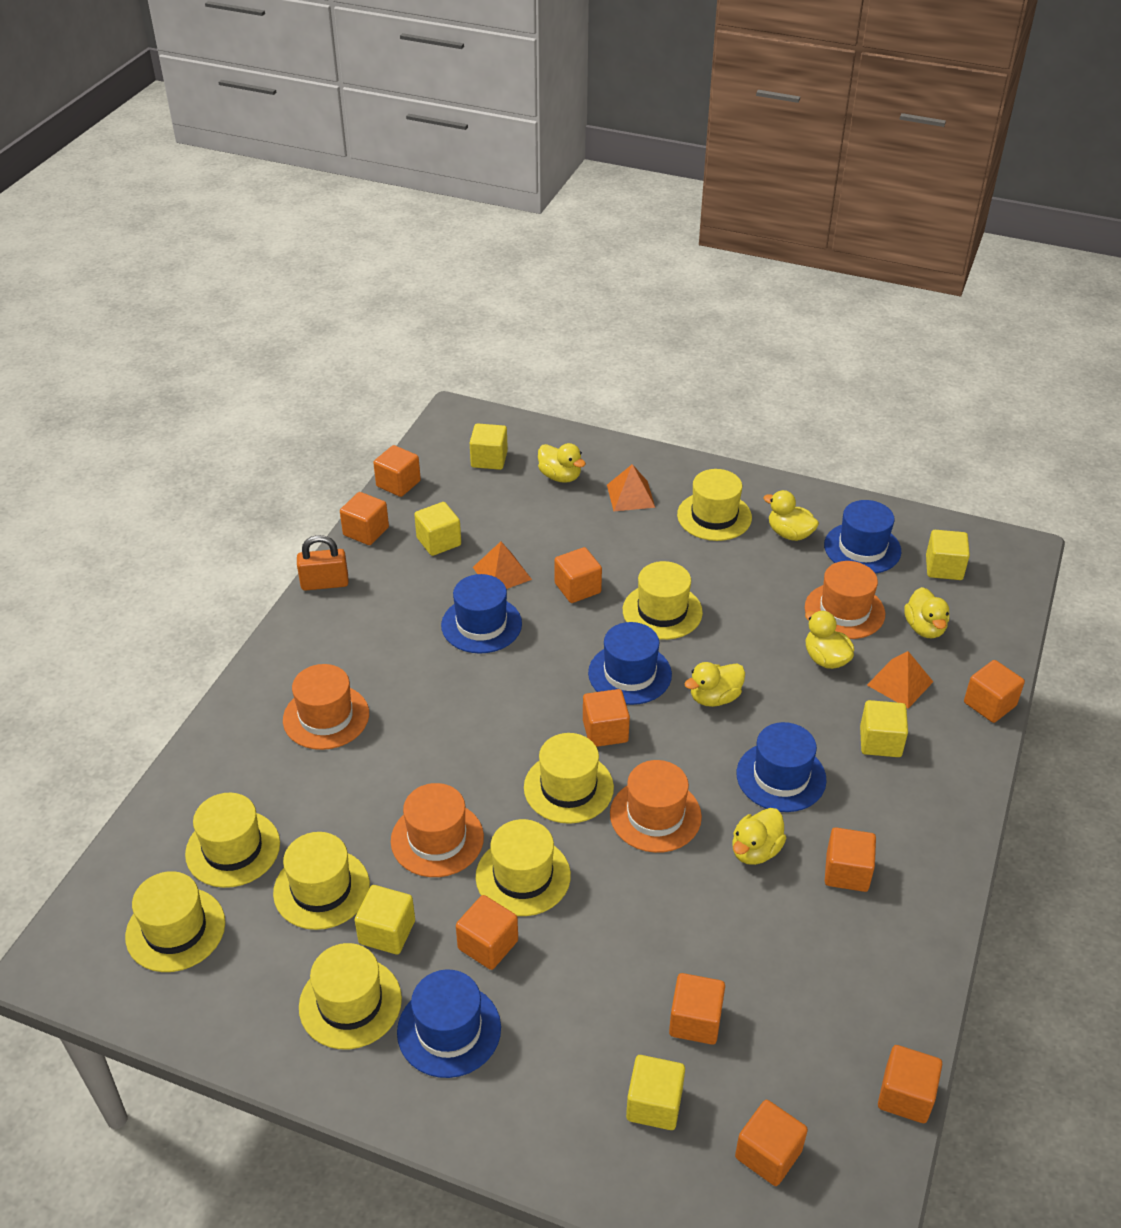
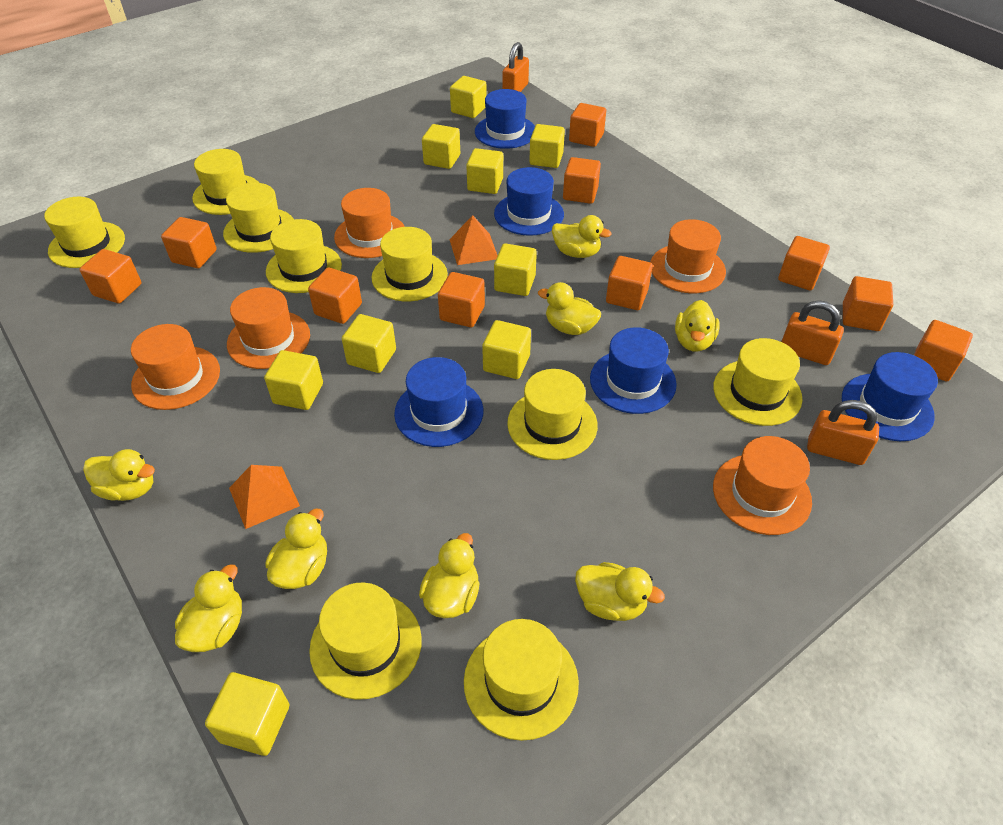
orange hat: [283,664,369,750] [391,783,484,877] [610,760,702,853] [805,561,885,639] = 4 -> [131,324,220,410] [227,287,310,369] [334,188,405,258] [650,219,726,293] [713,436,812,535] = 5
orange padlock: [297,535,349,591] = 1 -> [503,42,529,92] [781,300,844,365] [807,400,879,465] = 3
orange pyramid: [473,541,532,589] [607,464,655,511] [867,651,933,709] = 3 -> [229,465,300,529] [449,215,498,265] = 2
yellow cube: [355,885,415,954] [414,502,461,556] [470,423,508,470] [626,1055,685,1130] [860,700,908,757] [926,530,970,580] = 6 -> [205,672,290,756] [264,350,323,410] [342,314,396,373] [422,124,460,169] [450,76,487,118] [466,148,503,194] [482,320,531,379] [494,243,537,296] [529,124,565,168] = 9
yellow duck: [538,443,586,483] [685,662,745,707] [732,808,787,865] [763,490,819,541] [805,611,854,669] [904,587,949,638] = 6 -> [83,449,155,501] [175,565,242,652] [266,509,327,589] [419,533,480,618] [538,282,601,335] [552,215,612,258] [575,562,665,621] [675,300,720,352] = 8
yellow hat: [125,871,225,972] [185,793,280,888] [273,832,370,930] [299,943,402,1049] [476,819,571,916] [524,733,614,824] [623,561,703,640] [677,469,752,541] = 8 -> [44,197,125,268] [192,149,259,215] [223,183,294,253] [266,219,342,293] [309,583,422,700] [371,227,448,301] [464,619,579,741] [507,369,598,460] [713,338,803,426] = 9

